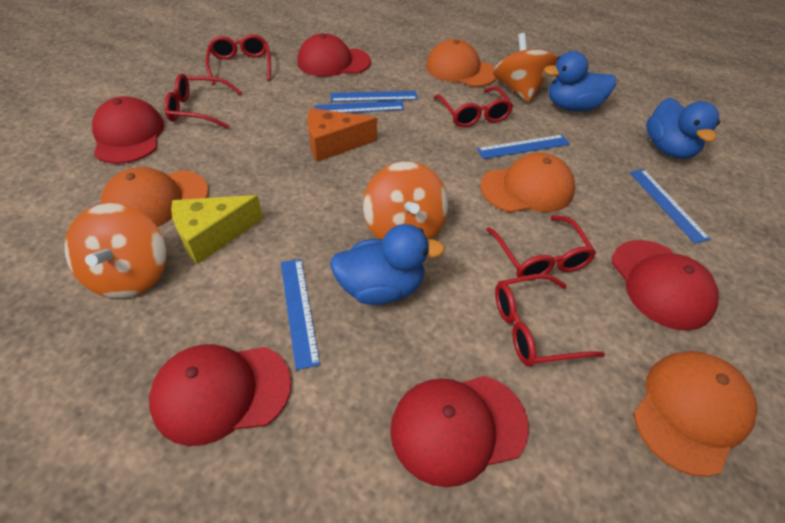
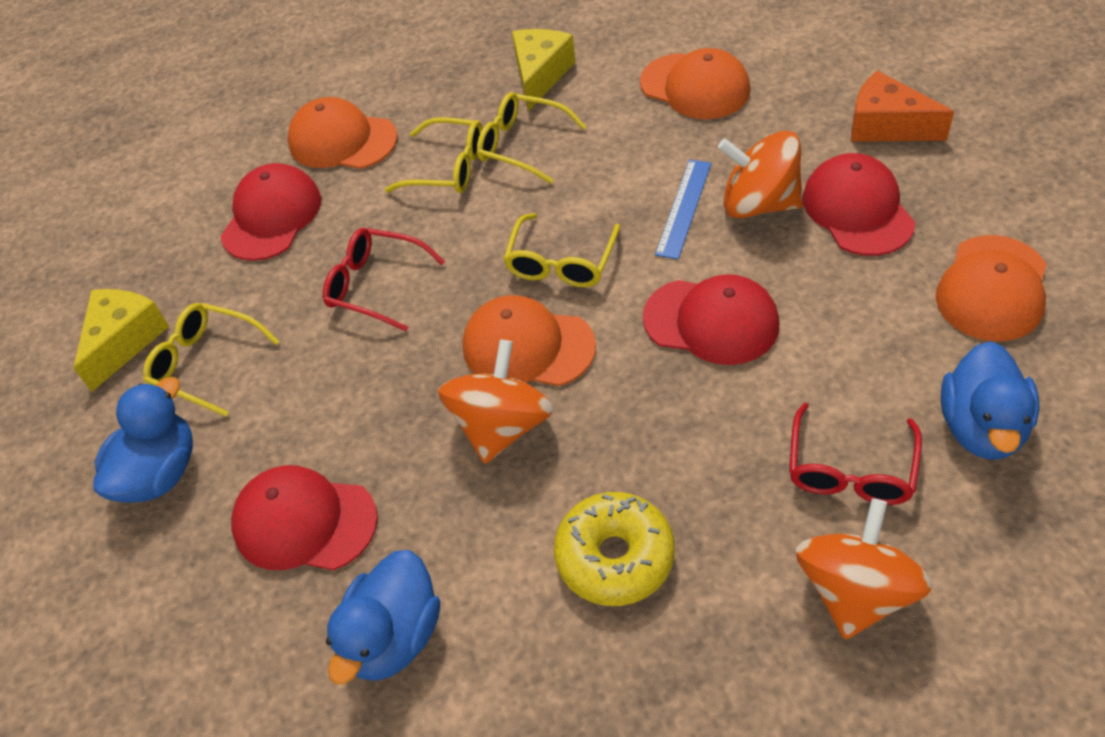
blue ruler: [281,259,320,370] [314,101,404,113] [331,91,418,102] [477,135,570,159] [629,169,711,244] = 5 -> [655,160,711,259] = 1
red cap: [92,96,164,164] [149,344,292,446] [297,33,371,77] [390,376,529,487] [612,240,719,331] = 5 -> [221,163,321,261] [231,465,378,570] [643,274,779,365] [802,153,916,256] = 4
red glasses: [164,74,242,129] [205,34,271,85] [434,86,513,127] [486,215,596,281] [495,274,605,367] = 5 -> [323,228,445,332] [789,403,922,505] = 2
yellow cheese: [171,195,263,264] = 1 -> [73,289,169,392] [512,29,576,111] = 2
yellow donut: none = 0 -> [554,492,675,606] = 1
yellow glasses: none = 0 -> [143,303,280,417] [385,117,483,193] [477,92,586,184] [504,213,620,287] = 4

